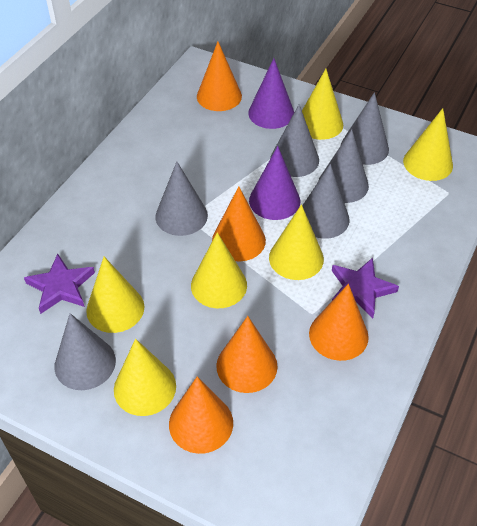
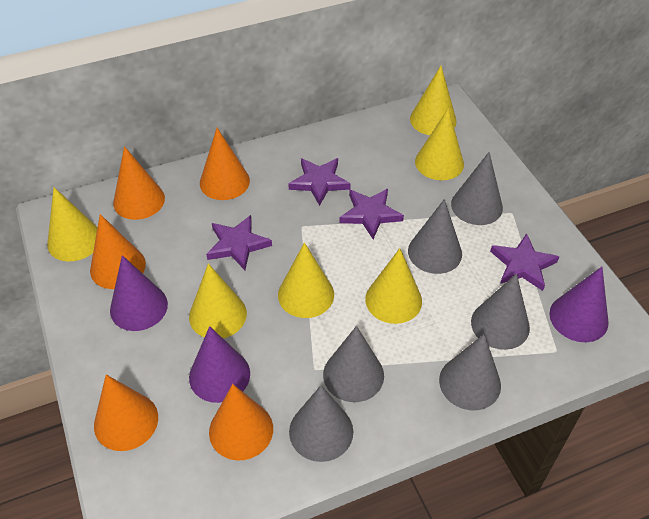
purple cone: [248,58,294,129] [249,146,300,220] = 2 -> [110,255,168,331] [189,326,250,403] [549,267,609,342] = 3
purple star: [24,254,95,314] [332,258,399,318] = 2 -> [206,215,272,270] [288,158,351,206] [339,189,404,239] [490,233,559,291] = 4

